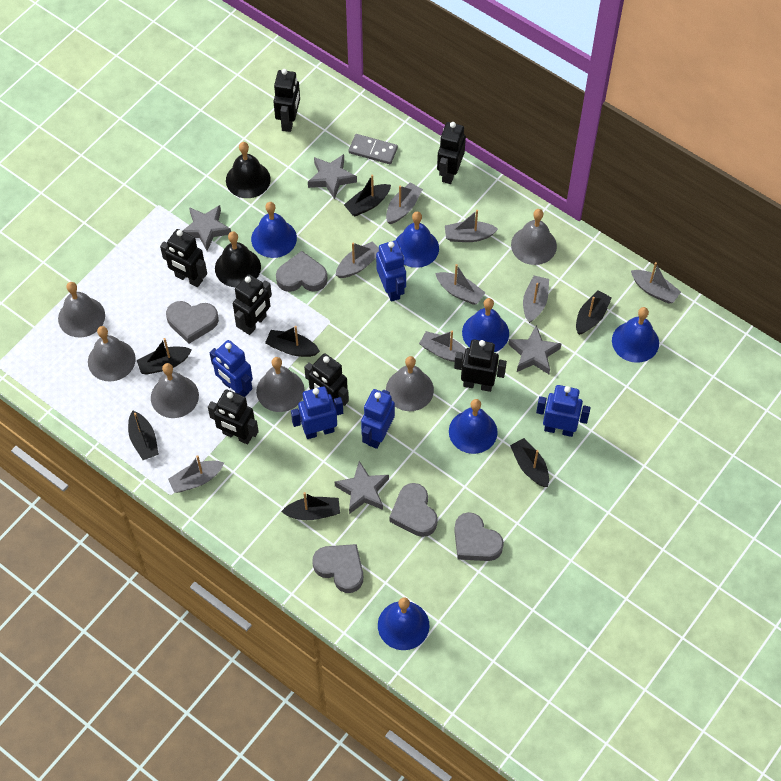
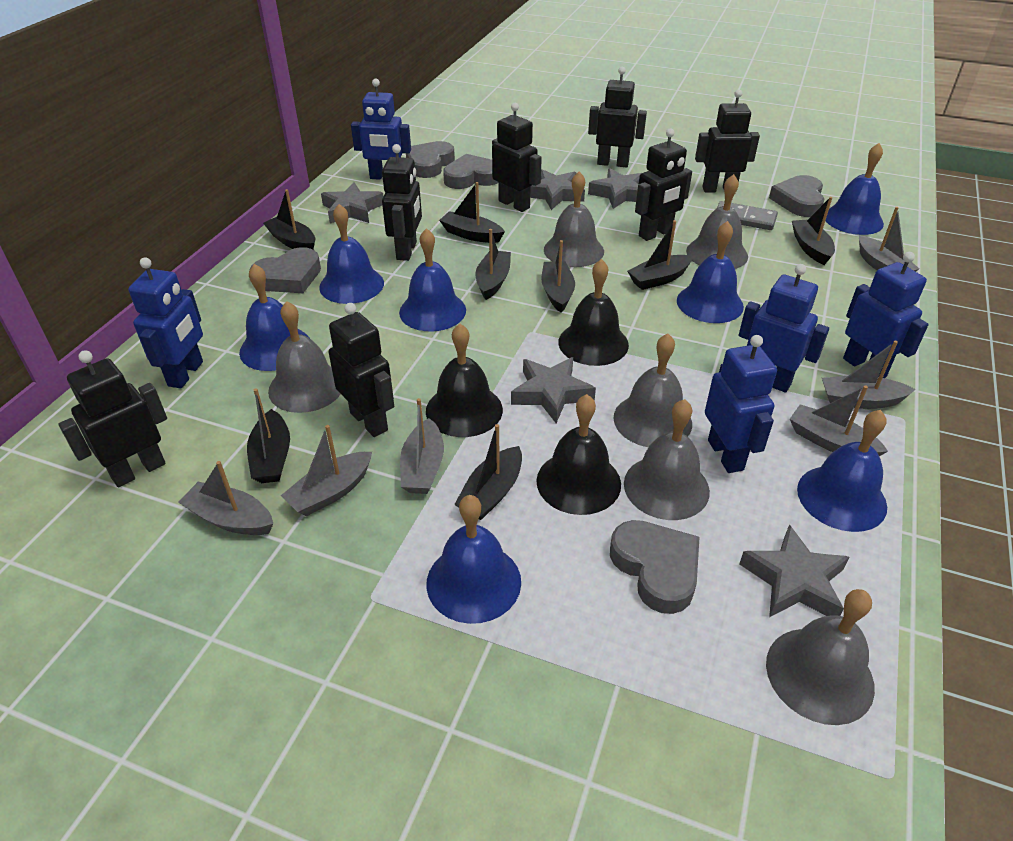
black bell: [215,232,261,287] [226,142,271,198] = 2 -> [426,324,503,437] [536,394,621,515] [558,259,629,366] = 3
black boat: [128,410,159,460] [137,338,192,374] [265,326,320,357] [281,492,340,520] [344,175,391,216] [510,438,549,487] [576,290,612,335] = 7 -> [247,389,290,483] [263,189,315,249] [439,182,505,243] [454,424,522,520] [475,229,511,300] [541,240,575,312] [627,220,693,290] [792,197,835,265] = 8
blue bell: [251,202,297,258] [378,597,429,650] [396,212,439,268] [449,399,498,454] [462,298,509,352] [612,307,659,363] = 6 -> [239,264,309,371] [319,204,384,304] [399,228,466,332] [426,495,521,624] [677,221,744,323] [797,410,887,532] [825,143,884,235] = 7
grey boat: [168,455,224,493] [336,241,379,278] [386,182,423,224] [419,331,466,362] [435,264,486,305] [445,210,498,242] [523,275,549,323] [631,262,681,304] = 8 -> [178,461,273,535] [281,425,372,516] [400,398,444,494] [790,385,888,456] [822,341,916,409] [859,207,919,272] = 6
grey star: [183,205,231,251] [308,154,357,199] [335,461,389,514] [508,325,562,374] = 4 -> [321,182,384,223] [511,357,596,423] [530,169,585,210] [588,168,642,209] [739,525,849,617] = 5

